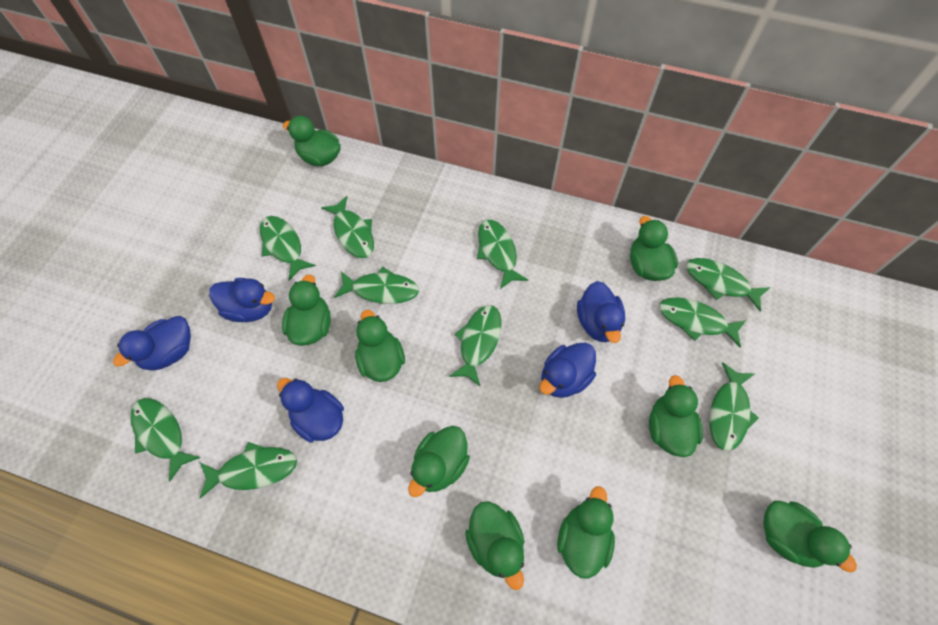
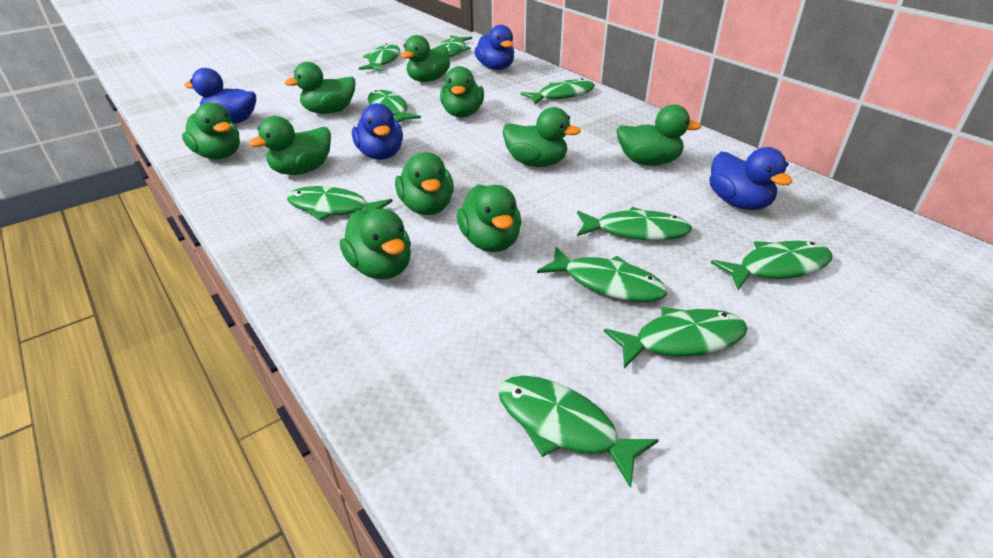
blue duck: [113,316,191,371] [209,278,275,322] [277,378,344,443] [539,342,596,398] [577,281,625,343] = 5 -> [184,68,256,124] [352,103,403,160] [474,25,514,70] [709,147,792,210] = 4
green duck: [282,274,331,346] [283,116,341,166] [355,310,405,382] [408,426,470,497] [465,501,524,590] [557,486,615,579] [630,216,678,281] [649,375,703,457] [763,501,857,572] = 9 -> [182,102,240,159] [249,116,331,175] [285,62,355,114] [340,209,411,279] [395,152,454,215] [401,35,450,82] [440,66,484,118] [457,184,521,252] [502,107,581,167] [617,104,702,166] = 10

